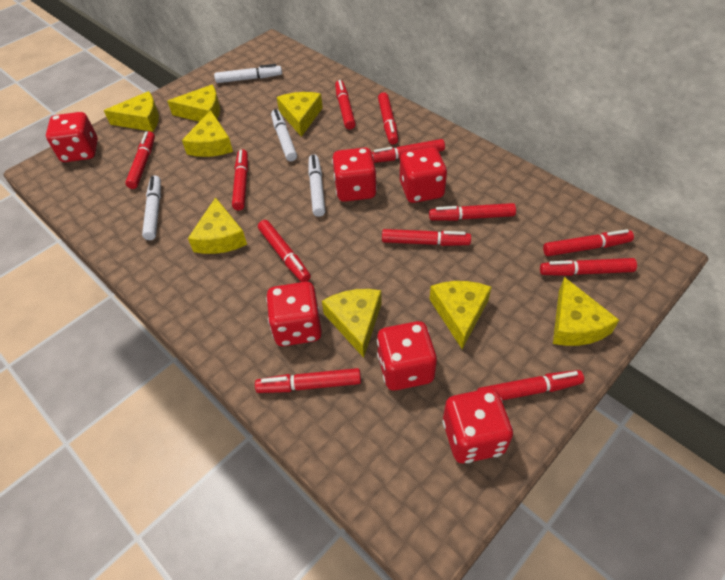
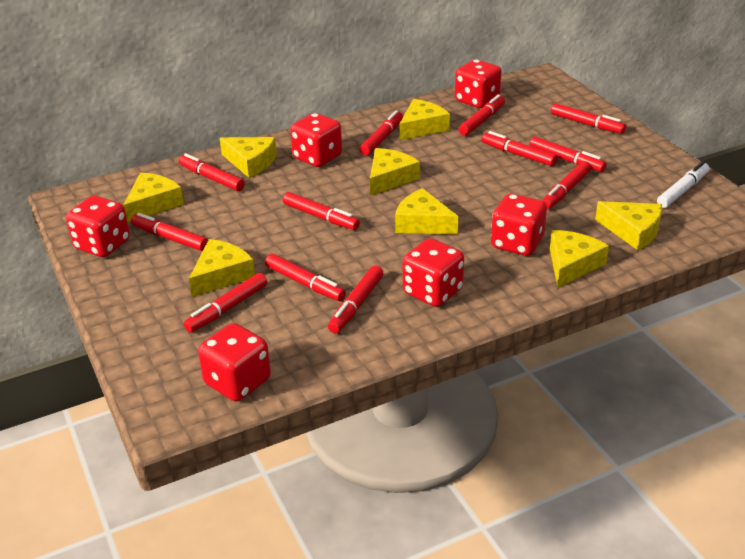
white marker: [142,176,161,240] [214,64,282,83] [271,109,297,161] [308,154,325,217] = 4 -> [657,161,709,208] = 1

